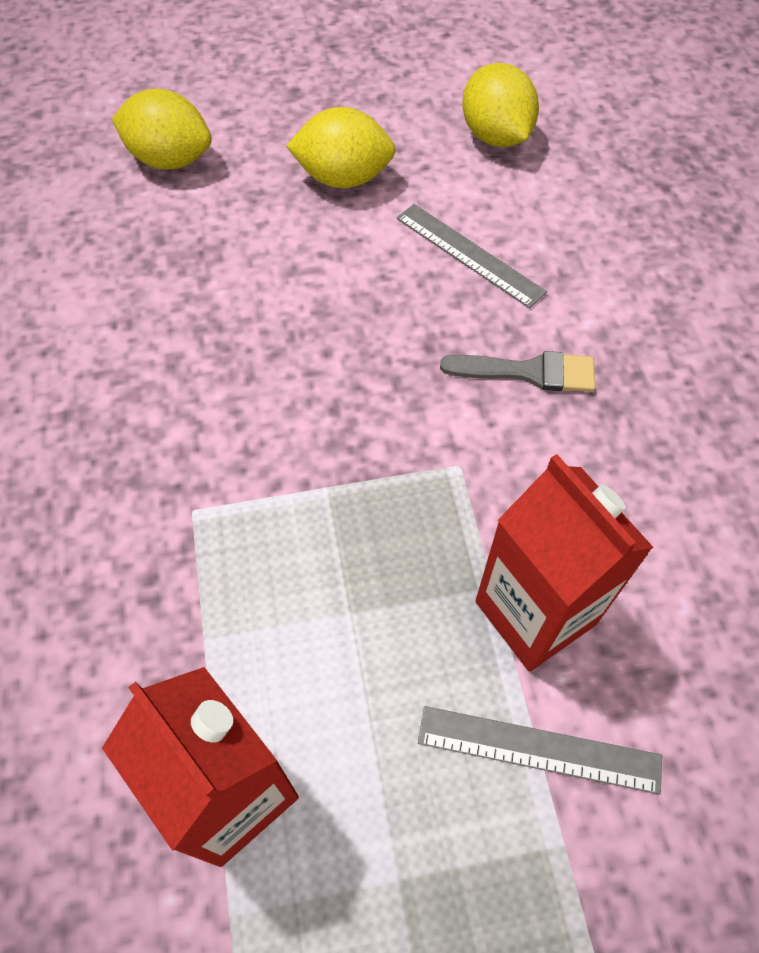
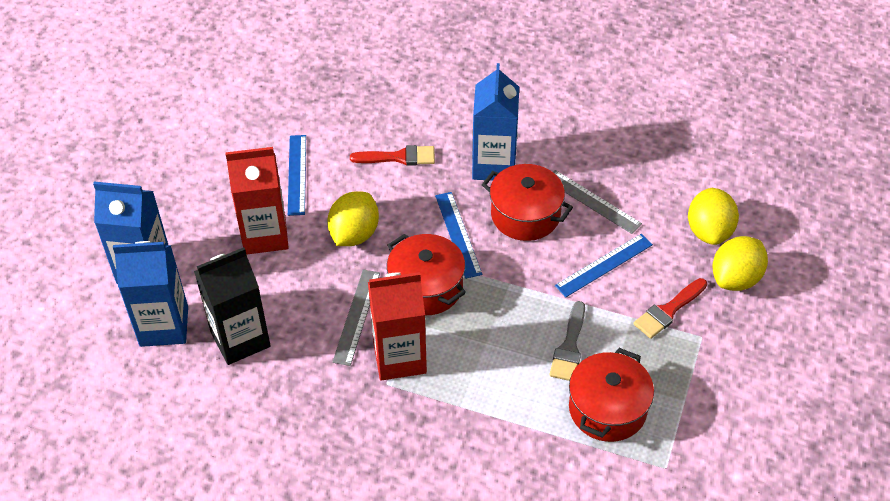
black carton: none = 0 -> [194,247,271,365] = 1
blue carton: none = 0 -> [93,182,168,284] [113,241,188,347] [472,63,519,181] = 3
blue ruler: none = 0 -> [288,135,306,216] [435,192,482,279] [555,234,653,297] = 3
red brush: none = 0 -> [350,145,435,166] [633,278,707,339] = 2
red pot: none = 0 -> [387,234,466,315] [482,164,573,241] [569,348,654,442] = 3

